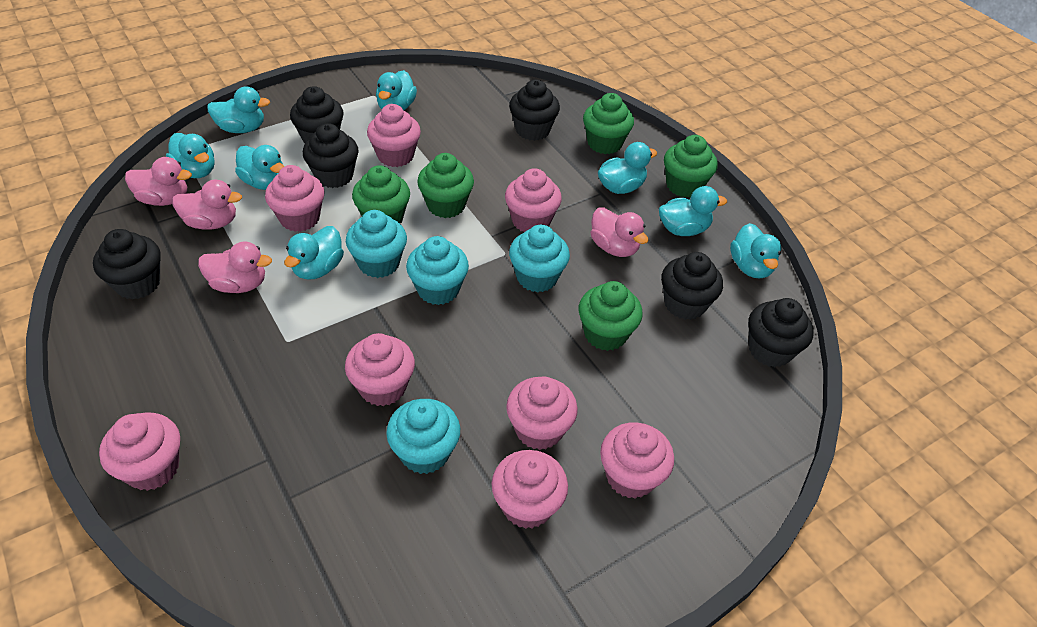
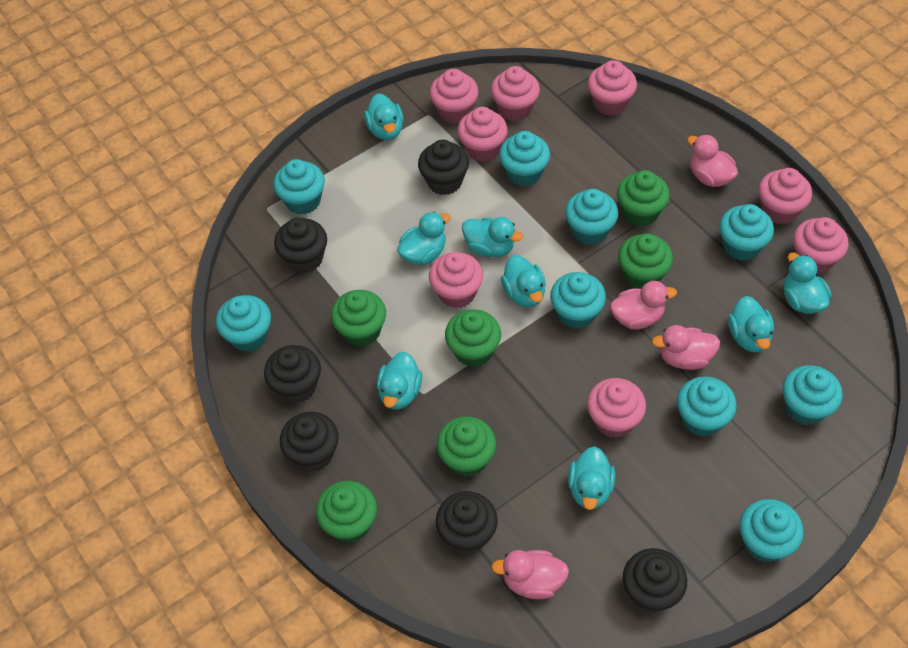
green cupcake: [352,165,410,223] [417,153,474,218] [579,281,643,351] [583,93,634,154] [664,135,718,198] = 5 -> [316,481,377,543] [331,290,386,347] [437,416,496,477] [445,309,501,367] [617,170,670,227] [618,233,673,289] = 6
turquoise cupcake: [346,210,407,278] [386,399,460,474] [406,236,469,305] [509,225,570,292] = 4 -> [216,295,271,352] [274,159,325,215] [499,131,550,187] [550,272,606,329] [565,189,618,245] [677,377,737,437] [719,204,774,261] [740,499,803,562] [782,365,843,425] = 9

